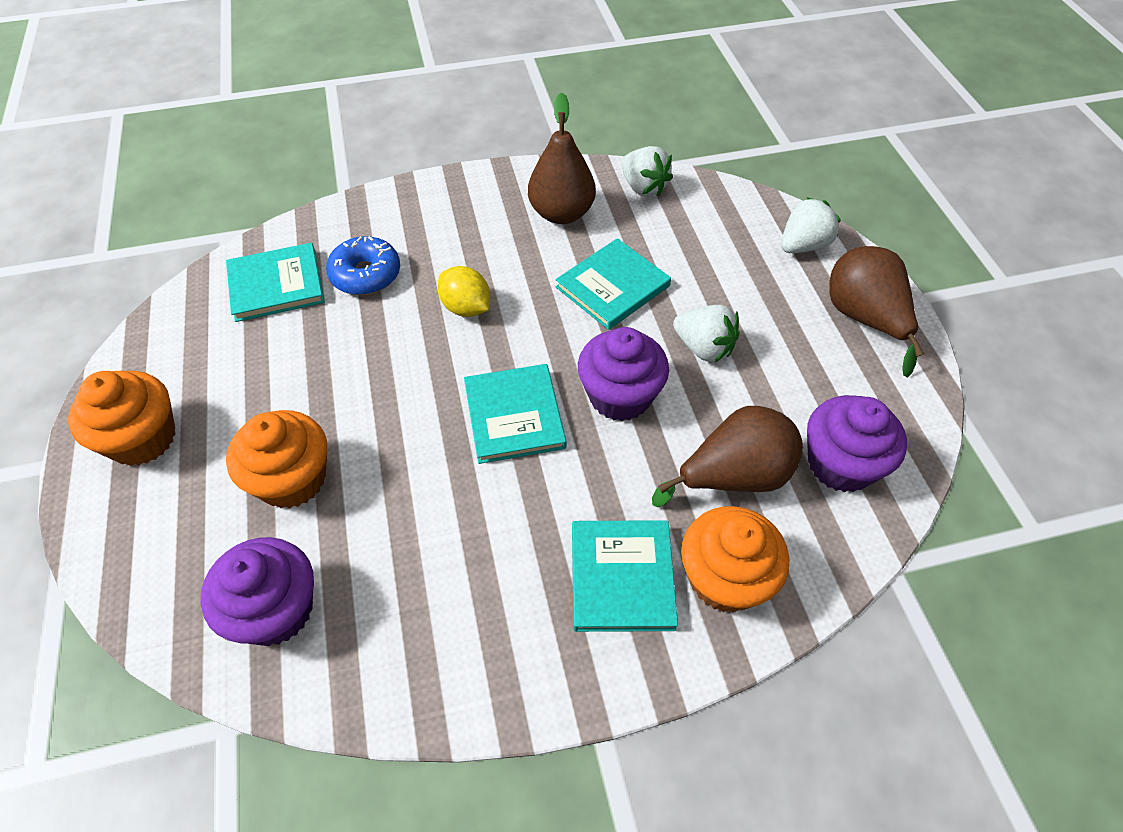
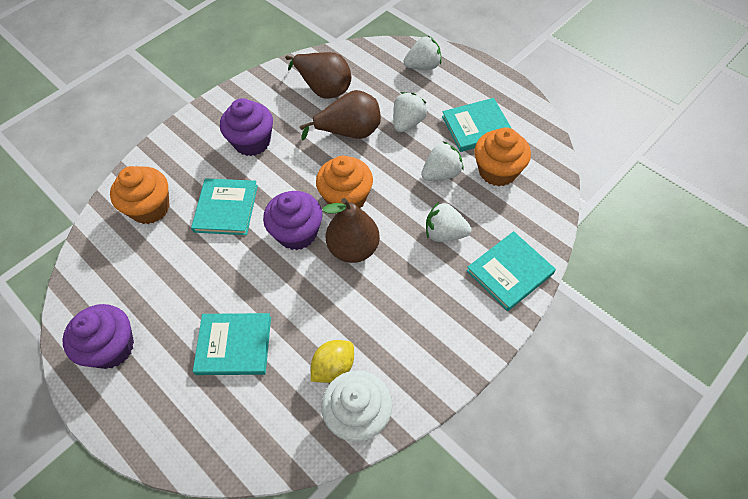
blue donut: [326,236,400,295] = 1 -> none = 0
white cupcake: none = 0 -> [321,371,392,442] = 1
white strawberry: [621,146,673,197] [673,305,740,362] [781,197,841,253] = 3 -> [393,92,428,132] [404,36,441,70] [421,141,464,181] [426,202,472,242] = 4

